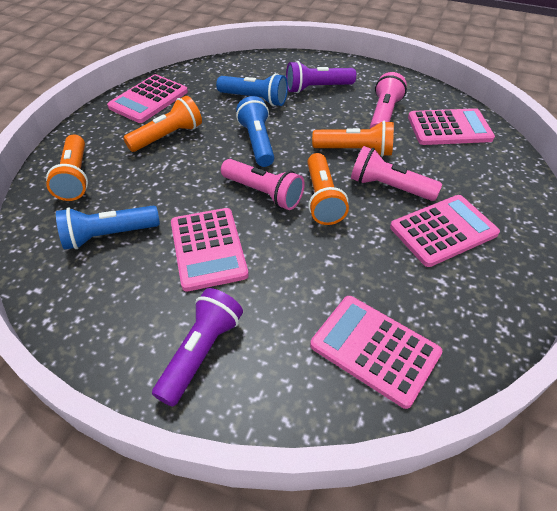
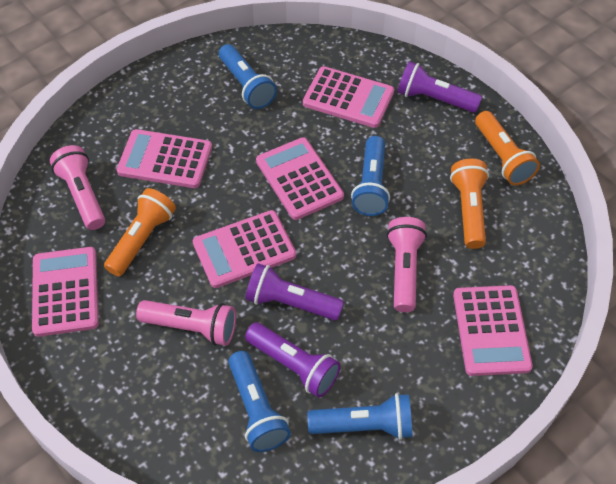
blue flashlight: [56,205,160,250] [216,73,288,106] [236,96,274,167] = 3 -> [219,44,277,109] [228,351,291,452] [307,393,412,440] [351,136,390,216] = 4
orange flashlight: [46,135,88,201] [123,96,202,152] [307,153,349,225] [312,121,394,157] = 4 -> [104,188,176,277] [450,158,489,249] [475,111,540,185] = 3
pink calculator: [107,74,188,123] [171,208,249,292] [310,296,443,409] [390,195,500,267] [408,108,495,145] = 5 -> [32,247,99,337] [117,129,212,188] [193,210,296,288] [256,137,344,220] [303,66,394,128] [453,285,533,376] = 6
purple flashlight: [152,288,243,407] [286,61,356,93] = 2 -> [245,263,344,320] [245,323,341,398] [397,61,482,113] = 3

